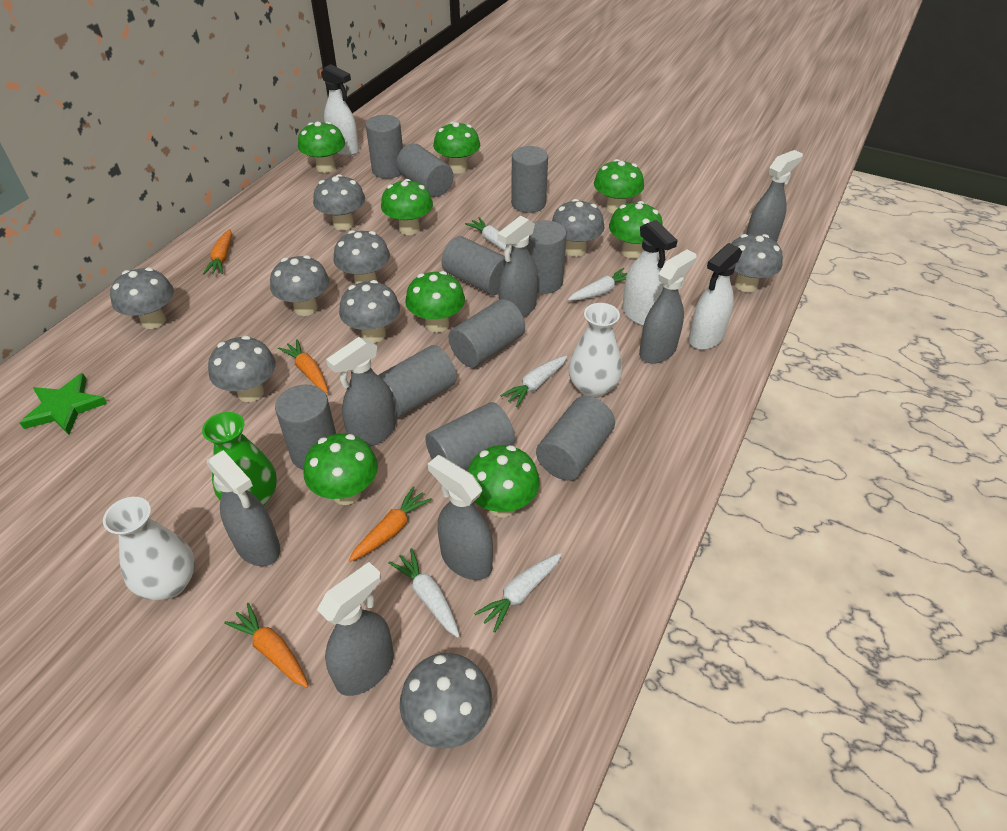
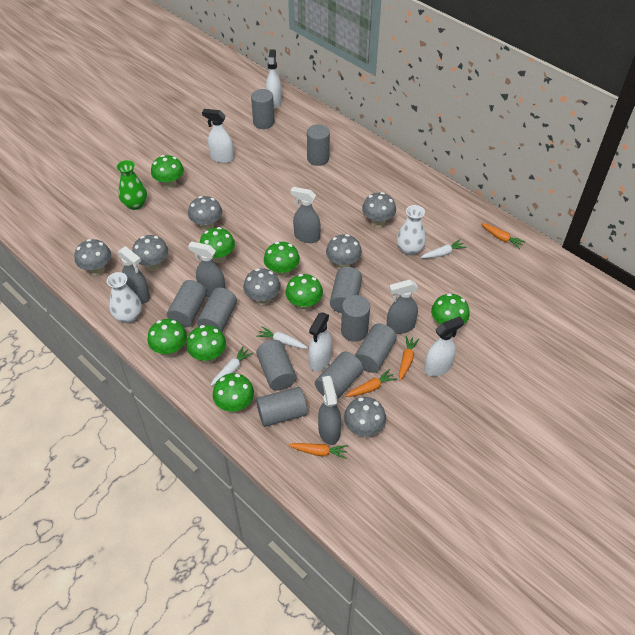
green star: [20,373,107,435] = 1 -> none = 0
grey mushroom: [110,267,174,329] [208,336,276,402] [270,255,329,316] [313,174,365,230] [333,230,390,284] [339,280,400,343] [400,653,492,749] [552,199,605,257] [731,234,783,292] = 9 -> [74,239,111,275] [132,235,168,271] [188,196,222,231] [243,268,281,305] [326,234,362,269] [344,397,386,437] [362,192,396,227] = 7
grey spray bottle: [207,450,280,566] [317,562,394,696] [326,337,396,447] [428,455,493,580] [497,216,538,318] [639,249,697,364] [746,150,803,243] = 7 -> [118,246,150,304] [188,241,226,297] [290,187,321,243] [318,376,341,445] [387,279,418,334] = 5
white carrot: [388,548,460,638] [465,217,512,253] [474,553,562,632] [500,356,567,407] [568,268,627,301] = 5 -> [211,346,253,386] [256,326,308,349] [421,239,466,258] = 3
white spray bottle: [321,64,359,156] [622,220,678,326] [689,243,742,350] = 3 -> [202,109,234,163] [266,49,282,109] [308,312,332,371] [424,316,464,376] = 4

